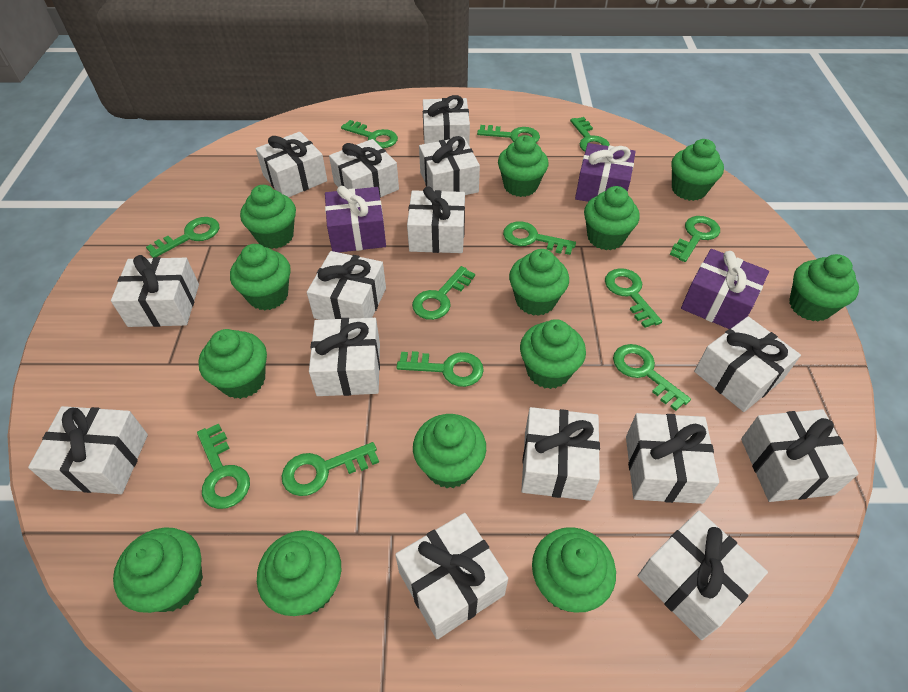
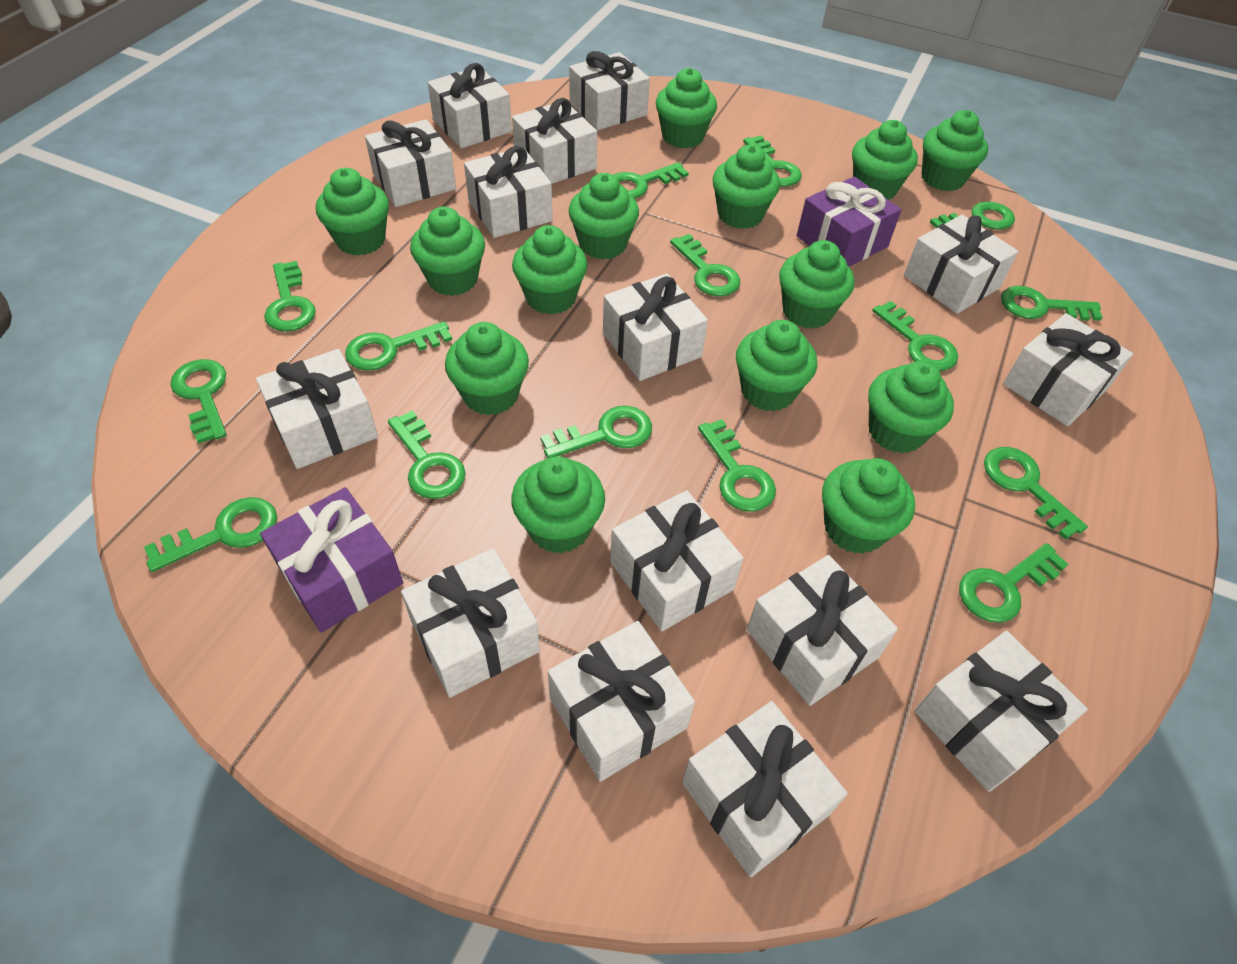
green cupcake: [113,527,203,613] [198,329,267,399] [230,244,291,310] [240,185,296,249] [257,530,341,616] [413,414,486,488] [498,135,548,197] [509,249,569,316] [520,319,586,389] [532,527,616,612] [584,186,640,250] [671,139,724,201] [789,254,859,322] = 13 -> [316,168,389,256] [410,207,485,296] [445,322,529,415] [511,456,605,553] [512,225,588,315] [569,173,639,259] [656,68,717,149] [712,145,780,229] [736,320,817,412] [779,240,854,329] [822,458,915,554] [852,120,918,200] [868,361,954,453] [921,110,988,191] = 14
green key: [146,217,219,258] [197,424,250,509] [282,442,379,496] [341,120,398,148] [396,351,484,387] [412,266,475,320] [477,125,540,142] [503,221,576,255] [570,117,610,152] [605,268,662,328] [613,344,691,411] [670,216,720,262] = 12 -> [144,497,277,572] [170,359,226,444] [264,261,316,332] [345,321,452,371] [388,411,466,499] [540,406,652,458] [613,162,689,199] [670,234,740,296] [698,419,776,512] [743,136,802,187] [872,301,958,371] [930,201,1015,230] [959,543,1069,623] [984,447,1088,540] [1001,286,1103,321] = 15
purple gift: [325,186,386,253] [575,143,636,202] [681,249,769,329] = 3 -> [260,487,403,633] [797,177,901,267] = 2

